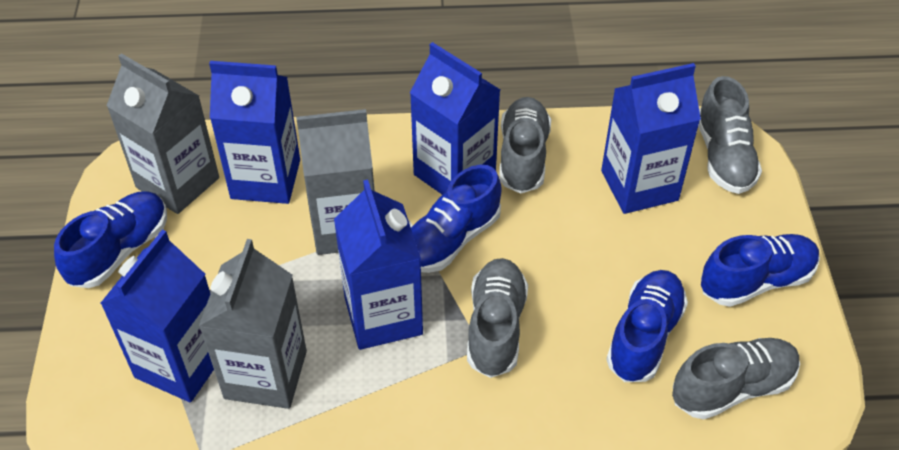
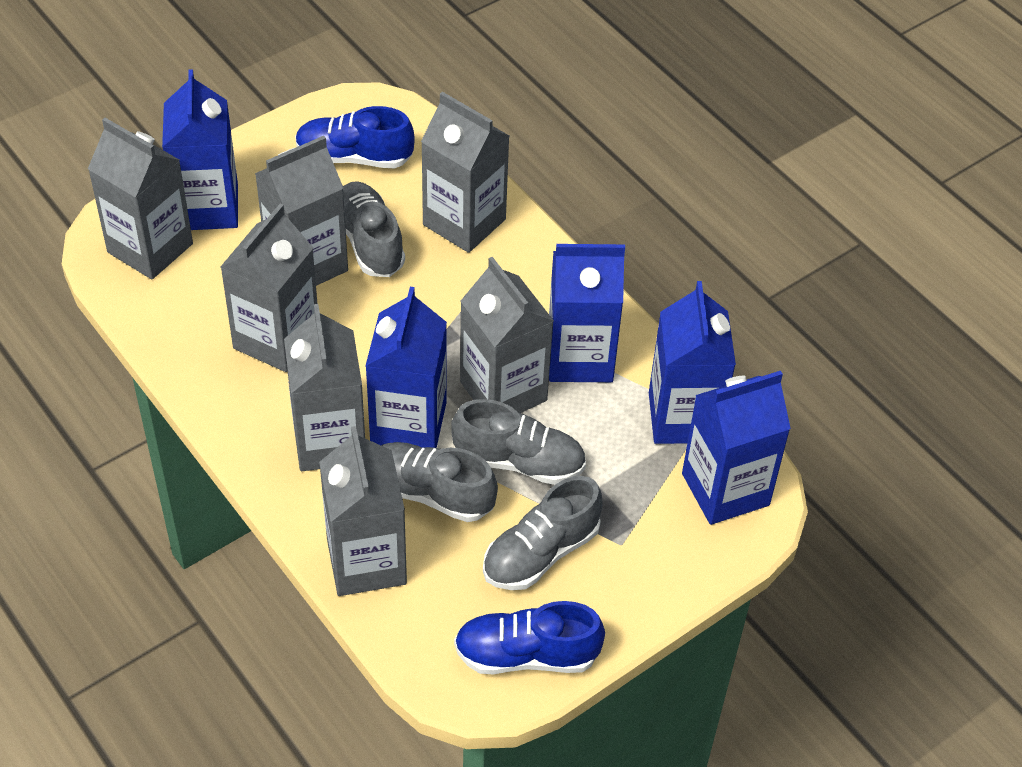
blue shoe: [54,191,167,288] [411,165,502,273] [606,270,688,382] [701,234,820,307] = 4 -> [295,106,415,168] [454,601,605,674] = 2
grey carton: [106,53,219,214] [199,239,307,409] [296,109,375,255] = 3 -> [88,118,193,279] [221,204,317,372] [255,136,348,286] [284,304,365,471] [319,426,407,596] [421,92,509,253] [460,257,554,413] = 7

